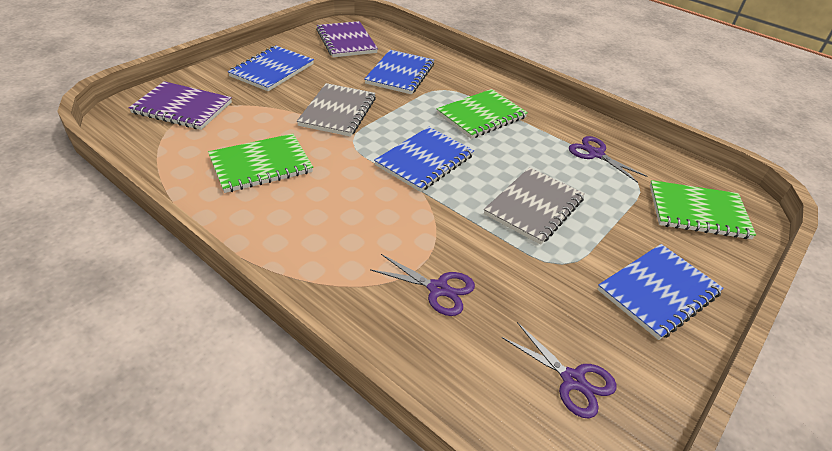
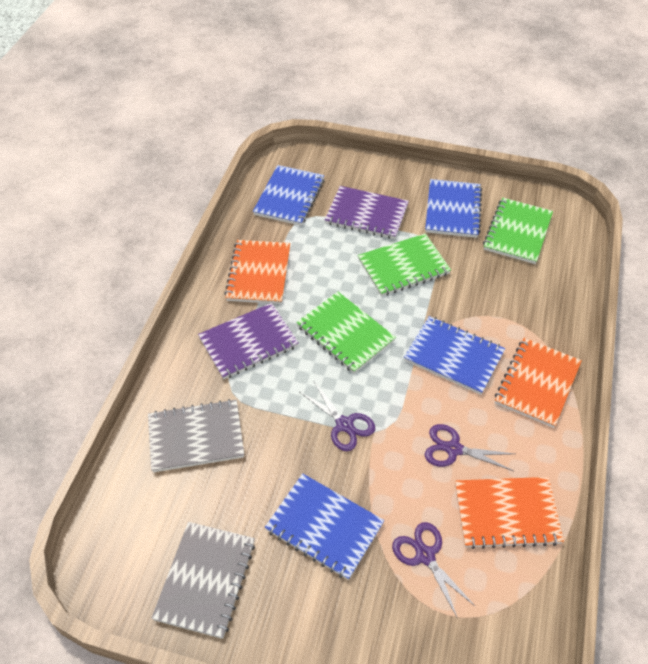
orange notebook: none = 0 -> [224,240,290,304] [455,477,564,549] [495,338,582,428] = 3

